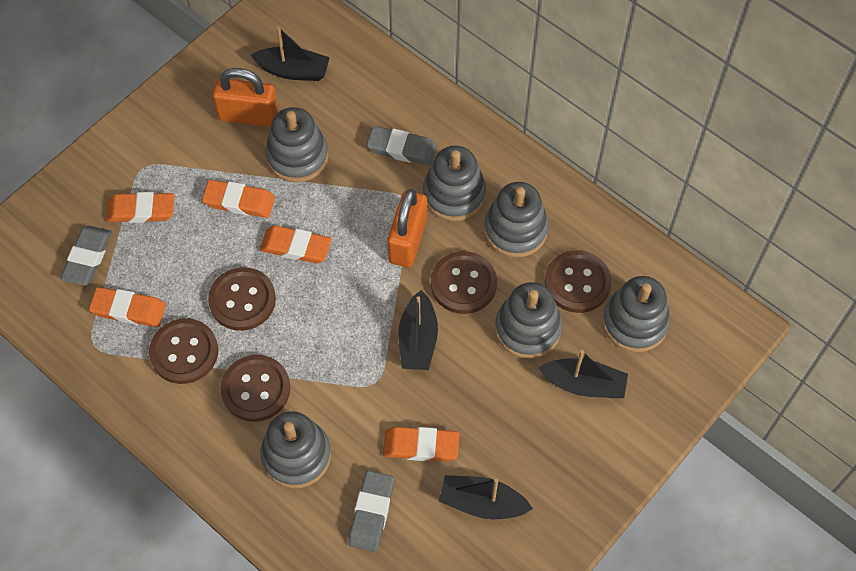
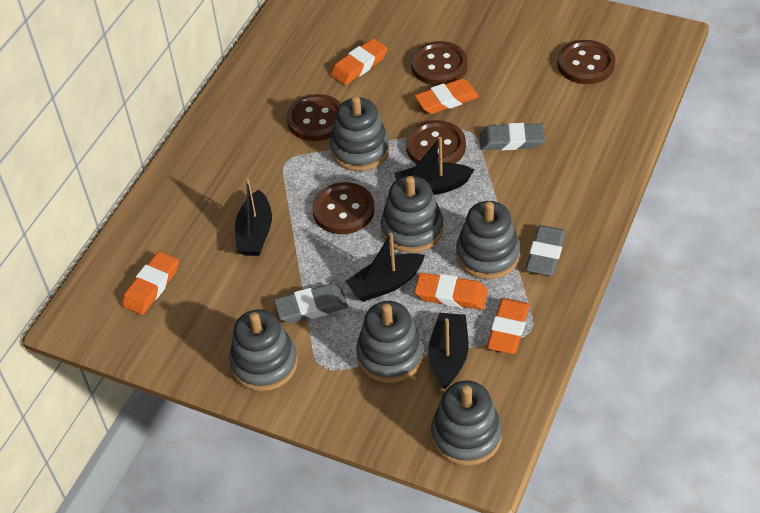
orange padlock: [212,68,278,127] [387,189,427,267] = 2 -> none = 0

